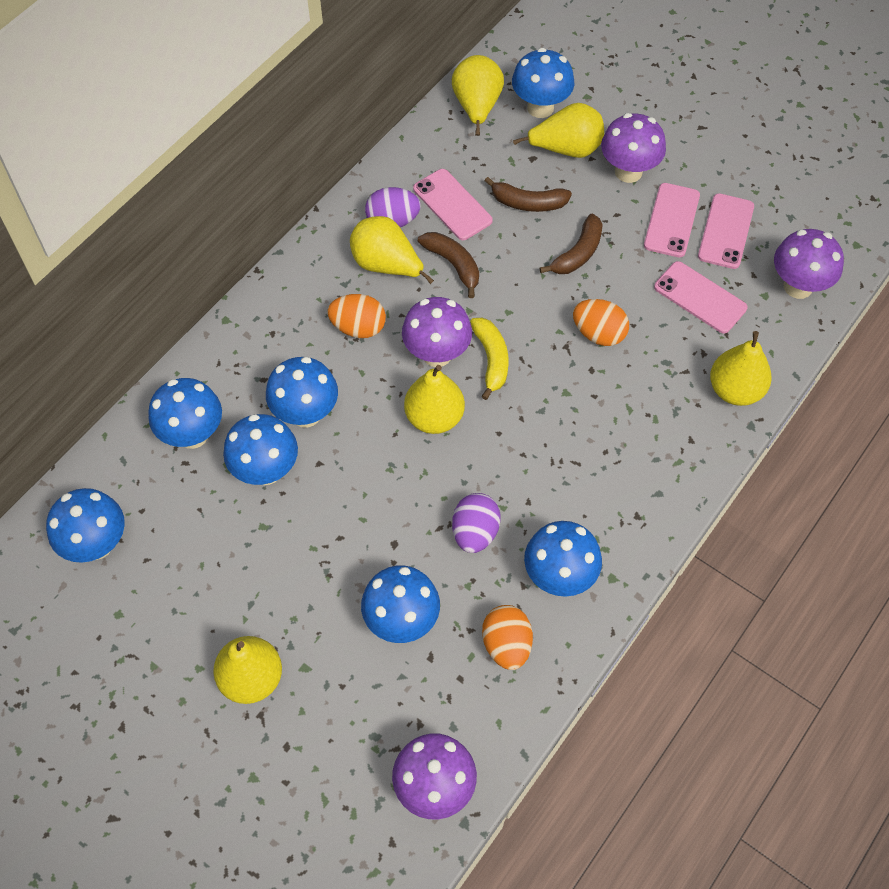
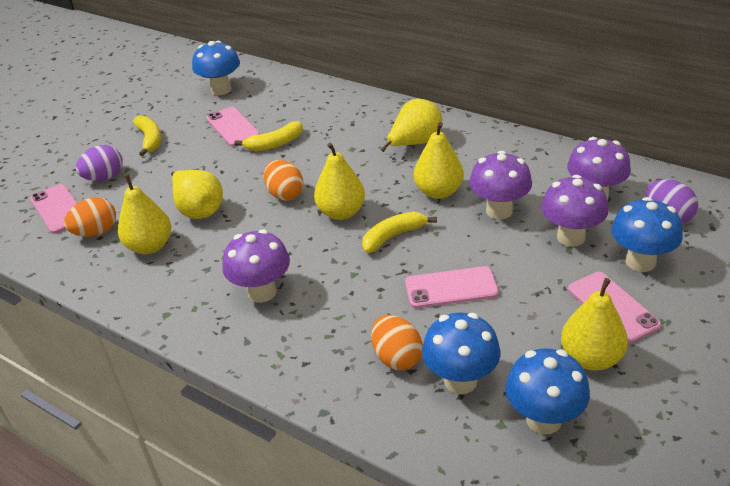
blue mushroom: [46,488,125,562] [148,378,222,449] [223,414,298,485] [266,357,338,428] [361,565,440,643] [512,48,574,118] [524,521,602,597] = 7 -> [192,41,240,95] [422,312,500,394] [505,348,590,434] [611,197,683,272] = 4
brown banana: [418,232,479,298] [485,177,572,212] [540,214,603,274] = 3 -> none = 0
yellow banana: [470,318,509,400] = 1 -> [133,115,161,156] [235,121,303,151] [362,211,437,253] = 3

